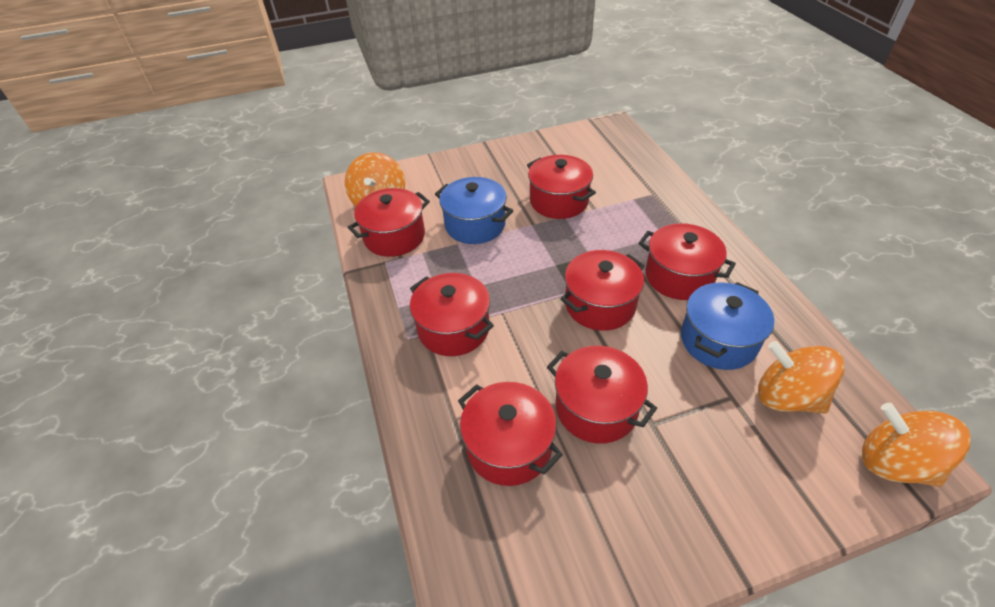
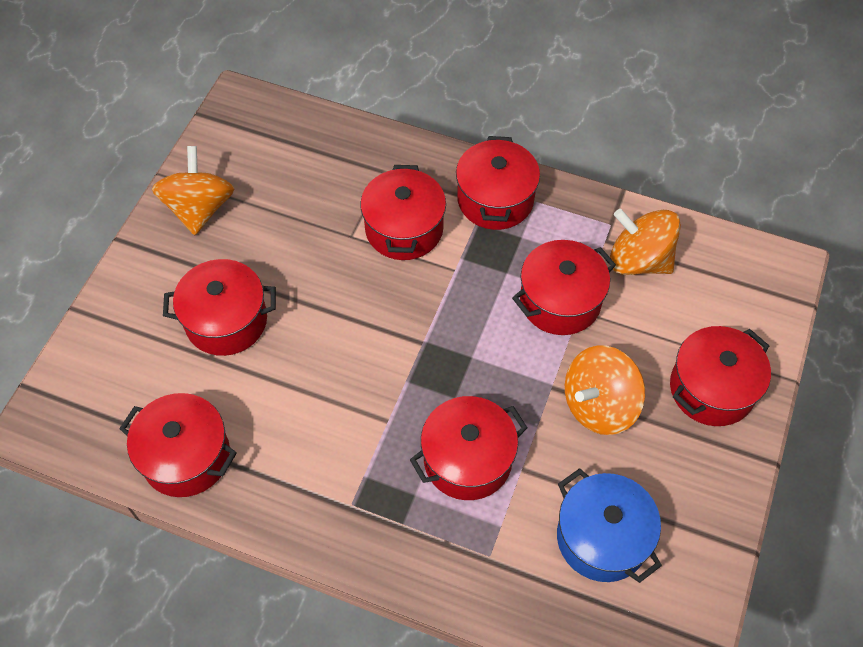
blue pot: [435,177,513,244] [681,282,774,370] = 2 -> [557,468,662,583] = 1

